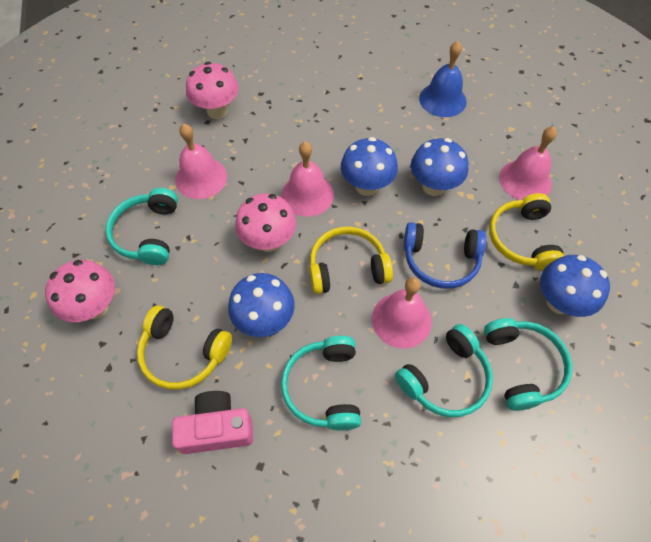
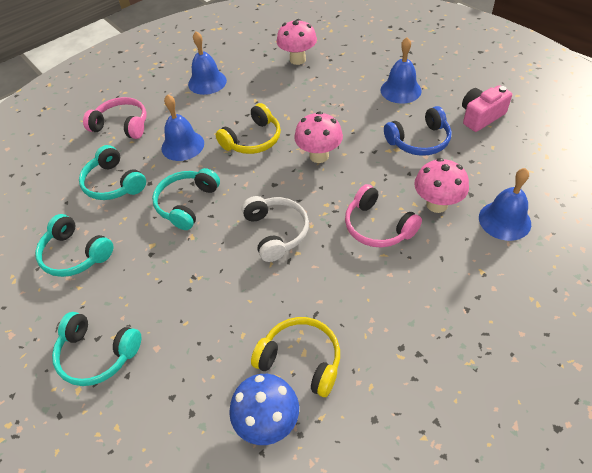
blue bell: [419,41,467,117] = 1 -> [162,94,204,161] [188,31,227,95] [381,37,422,104] [479,168,531,241] = 4
blue mushroom: [228,273,295,337] [341,137,398,196] [411,138,469,196] [540,255,610,317] = 4 -> [229,374,299,445] = 1
pink bell: [175,124,227,199] [281,142,334,217] [372,277,432,348] [499,126,557,200] = 4 -> none = 0
pink headphones: none = 0 -> [83,97,147,139] [345,184,422,248] = 2
white headphones: none = 0 -> [242,196,309,262] = 1
yellow headphones: [137,305,232,390] [309,227,393,294] [489,193,564,271] = 3 -> [216,103,281,154] [251,317,340,397] = 2

